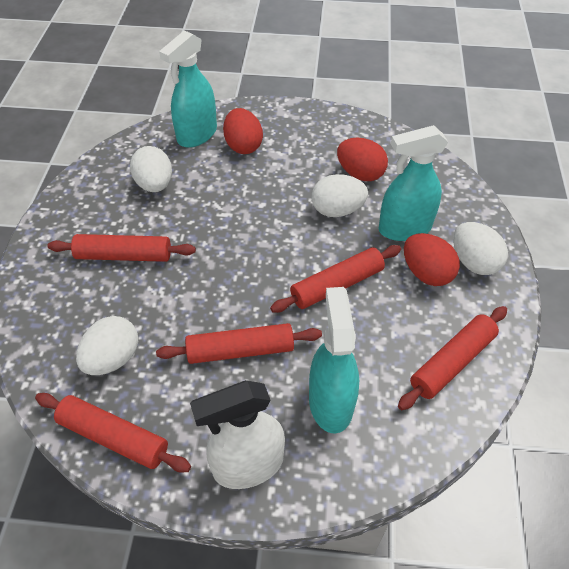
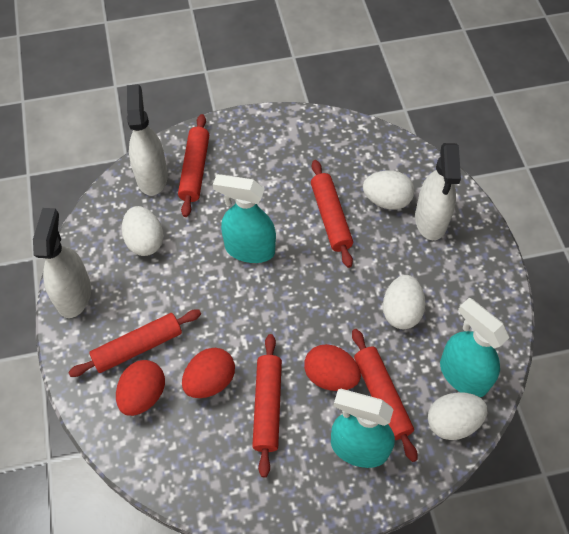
white spray bottle: [190,380,285,489] = 1 -> [33,208,91,318] [127,84,168,196] [415,143,461,240] = 3

